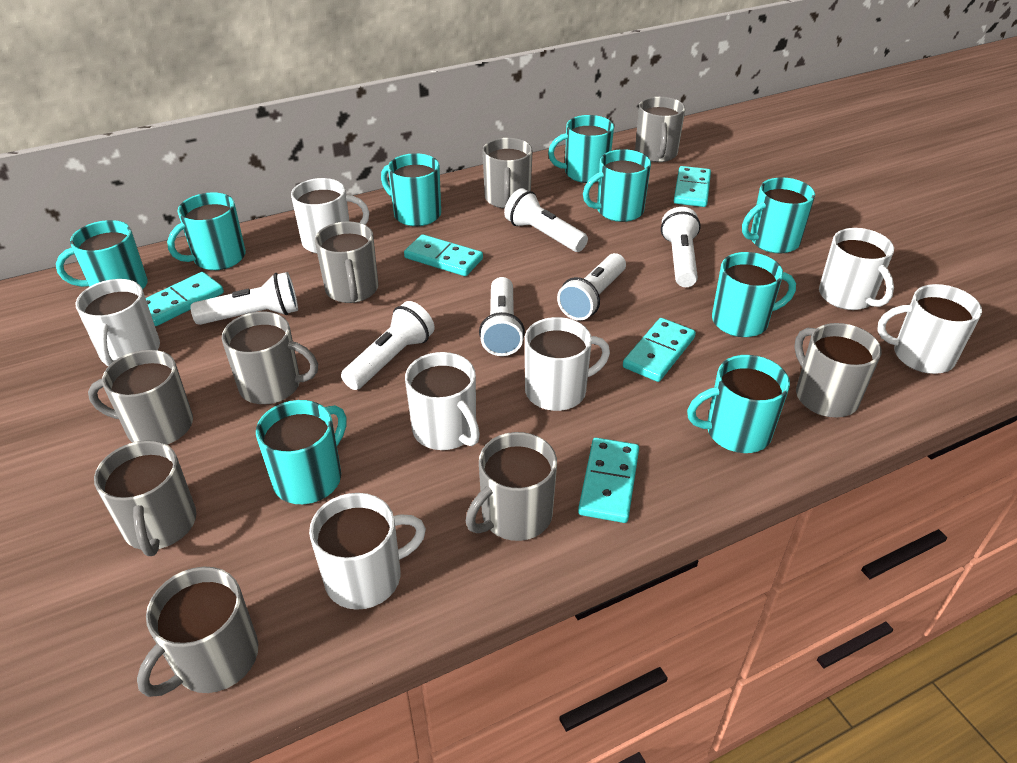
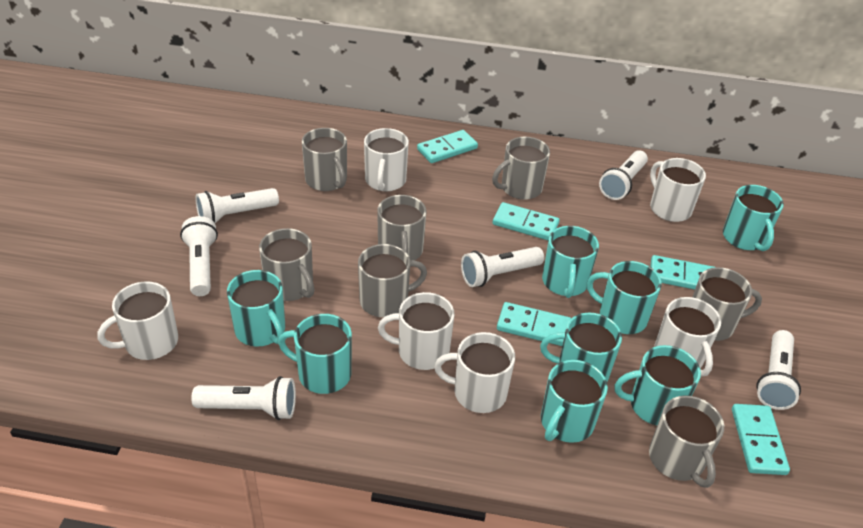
grey mug: [88,350,193,445] [94,440,196,556] [137,567,258,697] [222,311,318,404] [315,221,378,303] [466,432,557,541] [483,138,533,209] [635,97,685,162] [794,323,882,417] = 9 -> [259,228,314,301] [302,128,347,191] [358,244,427,317] [377,195,426,260] [492,137,550,200] [649,395,724,488] [693,267,762,341] = 7
turquoise mug: [56,220,148,289] [167,192,246,270] [256,400,347,504] [381,153,441,226] [548,115,614,183] [583,149,651,222] [687,355,790,453] [712,252,796,337] [742,177,815,254] = 9 -> [227,270,285,347] [278,314,352,394] [540,313,622,381] [541,360,608,443] [542,226,599,298] [587,261,662,334] [615,345,701,425] [723,185,784,251] = 8
white mug: [75,279,160,366] [291,178,369,254] [309,493,426,610] [405,352,480,450] [525,317,610,411] [819,228,894,310] [877,284,982,374] = 7 -> [97,281,178,360] [364,128,409,191] [378,292,454,370] [434,332,515,413] [650,158,706,222] [654,297,721,377] = 6

